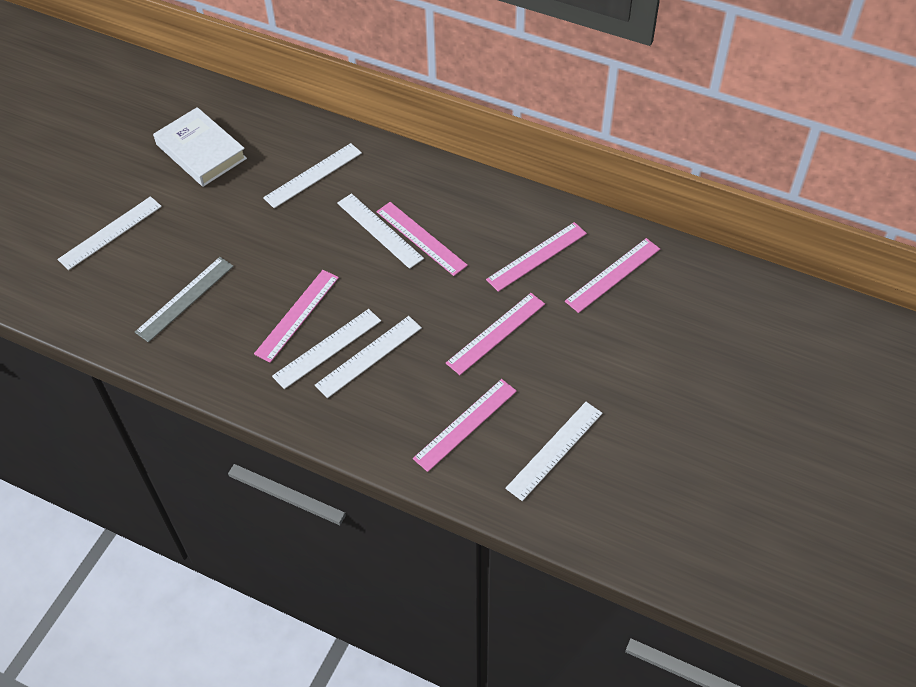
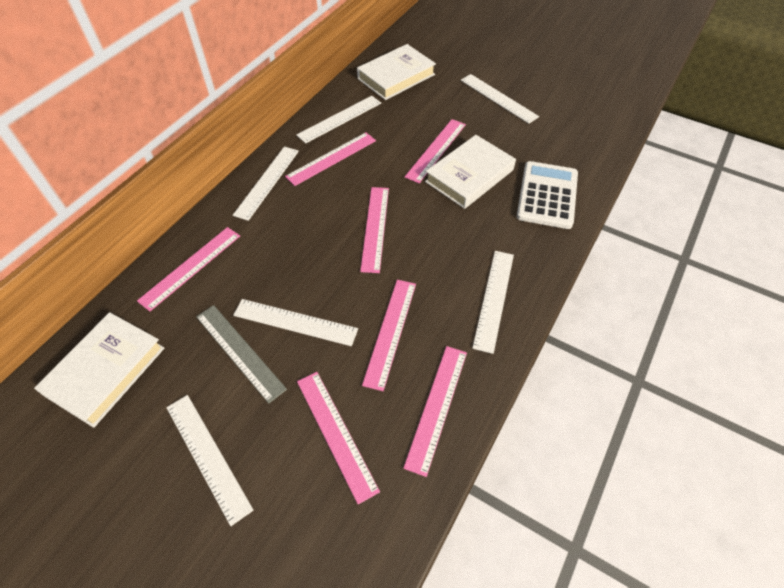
pink ruler: [254,270,339,363] [376,202,468,276] [413,379,517,472] [446,293,545,375] [486,222,587,292] [565,238,660,313] = 6 -> [137,227,240,311] [285,132,376,186] [297,372,380,505] [360,187,389,273] [362,280,416,391] [403,346,467,477] [405,119,466,183] = 7
white book: [153,107,247,187] = 1 -> [34,312,164,428] [357,44,436,100] [425,135,516,209] = 3
white calculator: none = 0 -> [516,161,578,229] = 1

